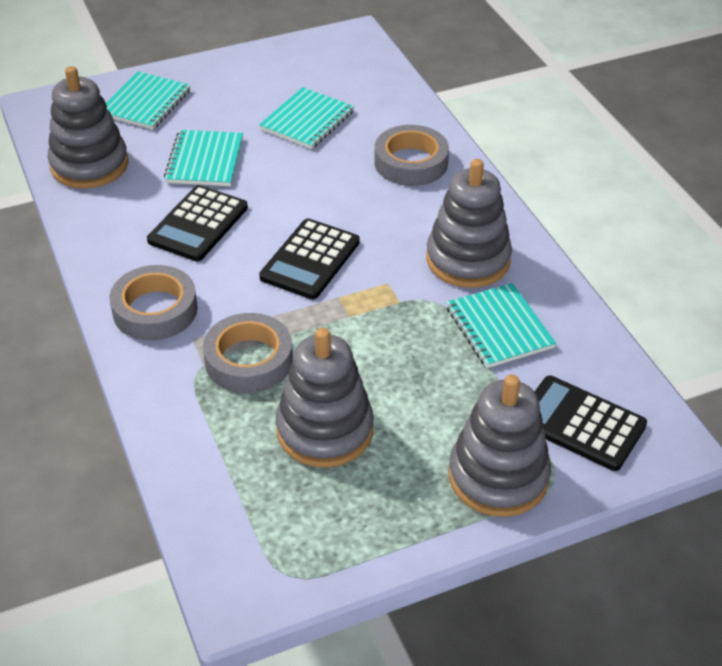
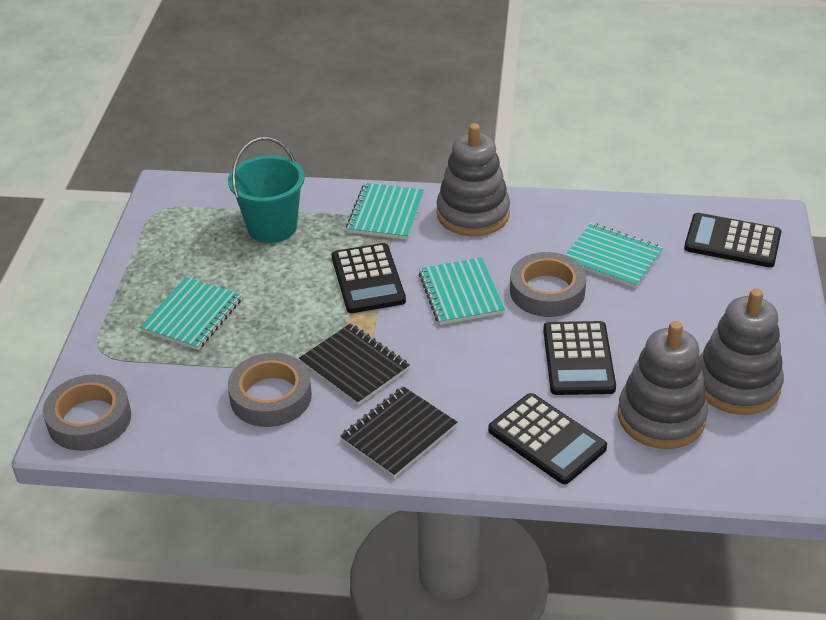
black calculator: [147,185,248,261] [259,218,360,299] [535,376,647,471] = 3 -> [332,243,406,313] [488,393,607,484] [543,321,616,395] [684,213,782,267] = 4
black notebook: none = 0 -> [299,323,410,405] [340,386,457,478] = 2
grey stacking toy: [48,66,128,189] [276,328,374,467] [426,159,512,288] [449,375,551,517] = 4 -> [436,123,510,236] [618,321,708,449] [700,289,784,415] = 3
turquoise bucket: none = 0 -> [228,137,305,243] = 1

